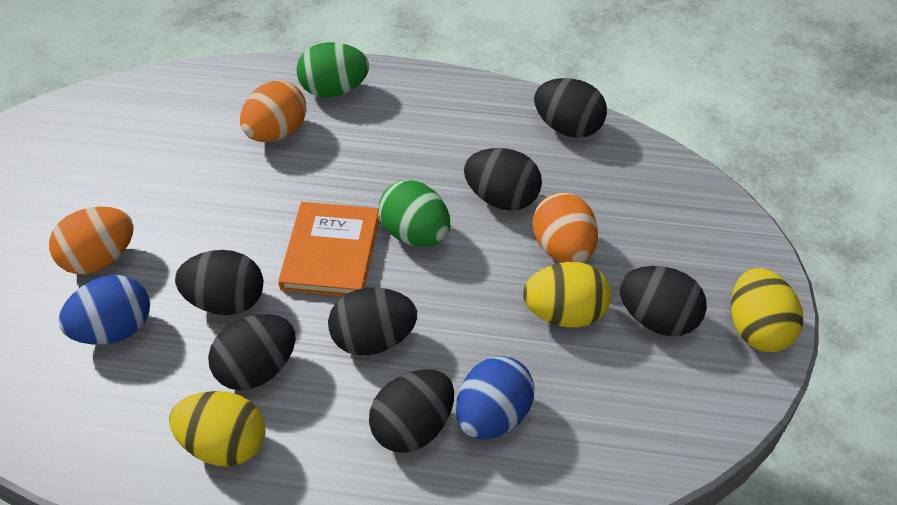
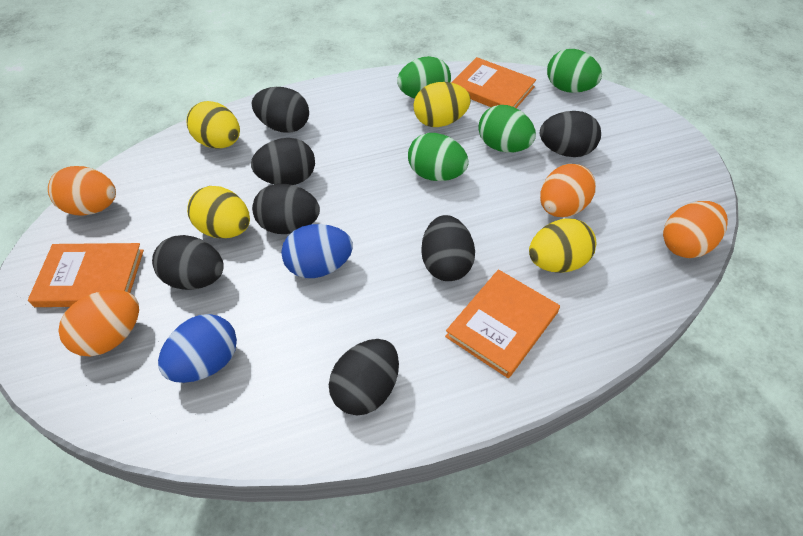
green egg: [296,42,369,98] [379,180,450,247] = 2 -> [397,56,451,99] [408,133,469,181] [478,105,536,153] [547,49,602,93] = 4
orange book: [278,202,380,296] = 1 -> [28,243,144,307] [445,269,560,378] [451,57,536,108] = 3
orange egg: [49,206,134,274] [240,81,307,142] [533,192,598,263] = 3 -> [48,166,116,216] [58,290,139,357] [540,164,596,217] [663,201,728,258] = 4
yellow egg: [169,391,265,466] [523,262,611,328] [731,268,803,352] = 3 -> [186,101,240,149] [187,186,250,238] [413,82,471,127] [529,219,596,273] = 4

